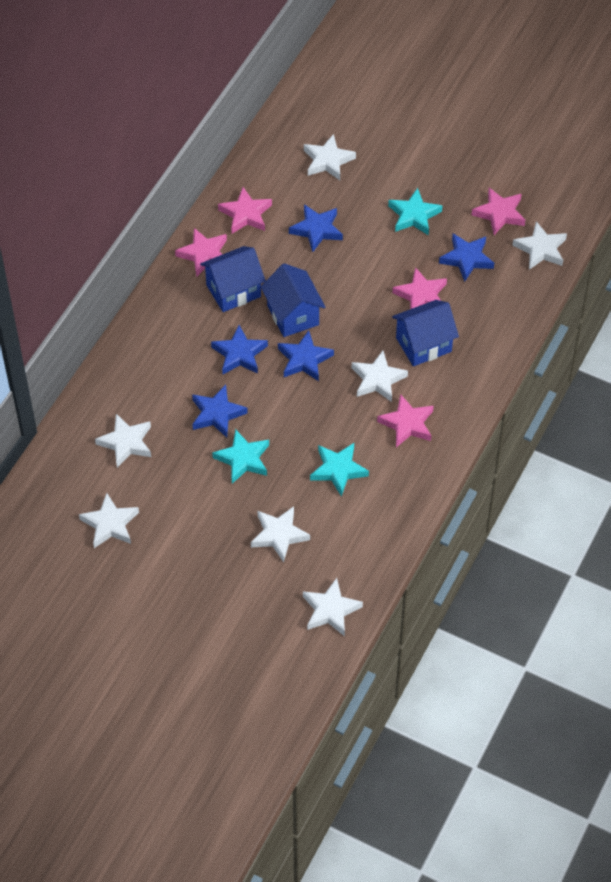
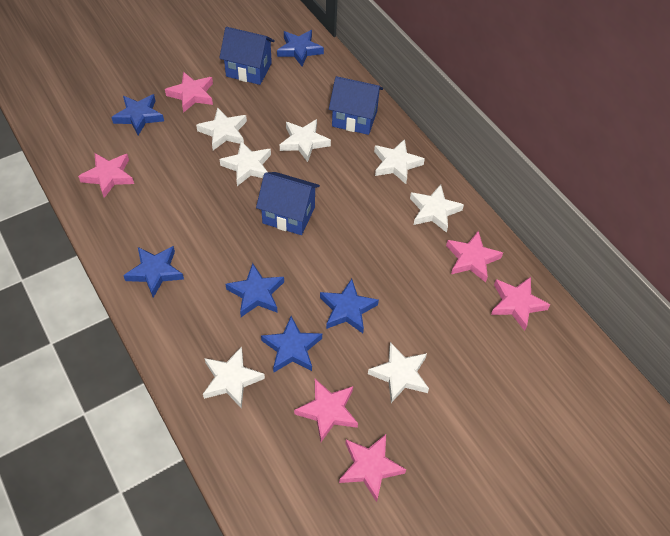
blue star: [192,385,248,438] [211,325,268,374] [278,330,334,381] [289,204,343,252] [439,234,494,282] = 5 -> [111,94,164,135] [123,246,184,298] [226,263,284,317] [261,316,322,372] [277,30,324,66] [320,279,379,333] = 6
pink star: [175,228,227,277] [218,187,272,234] [377,394,434,447] [393,267,447,309] [472,188,525,235] = 5 -> [78,153,134,198] [165,72,213,113] [294,379,358,442] [339,434,406,502] [446,230,503,283] [491,277,550,331] = 6
turquoise star: [212,429,269,483] [310,443,369,496] [388,188,442,235] = 3 -> none = 0

